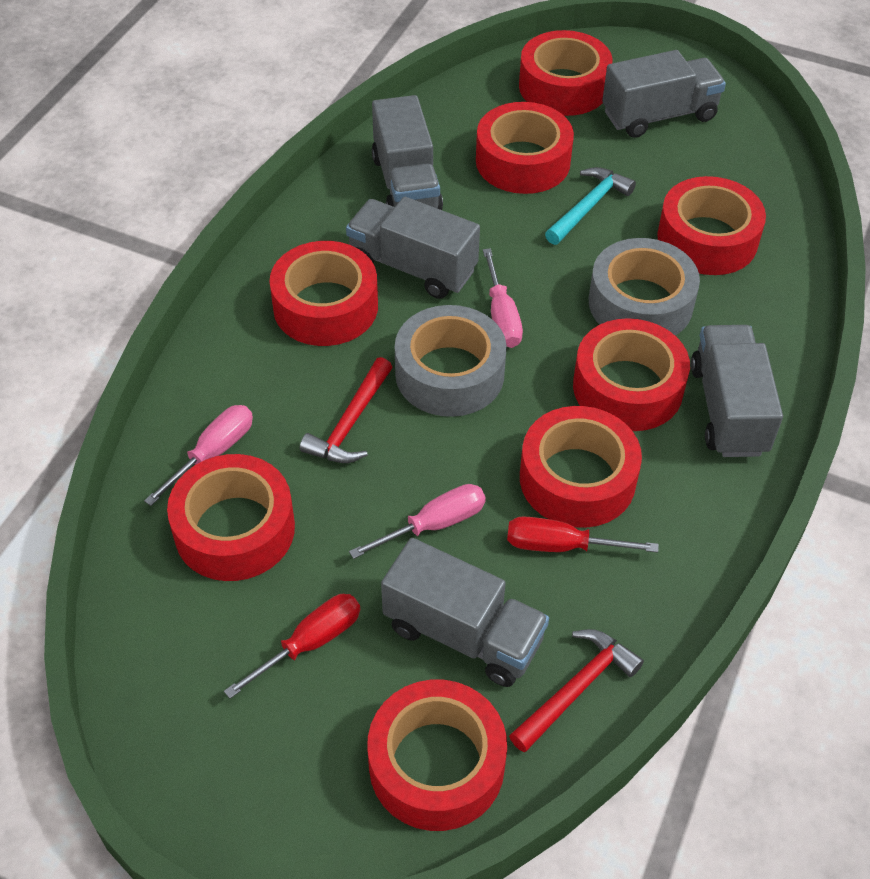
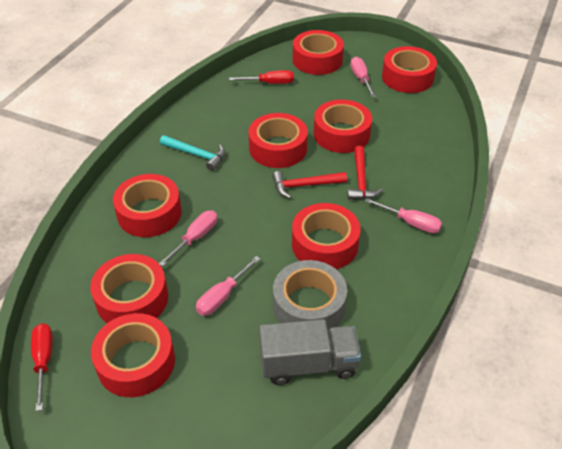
grey tape: [395,305,506,417] [589,238,700,336] = 2 -> [273,260,347,330] = 1
grey truck: [346,197,480,299] [372,95,443,210] [381,538,549,687] [602,50,726,138] [691,325,783,457] = 5 -> [259,319,361,385] = 1
pink screwdriver: [144,405,253,506] [349,484,486,559] [483,248,523,348] = 3 -> [159,211,217,267] [196,256,260,316] [350,57,376,97] [365,198,442,233] = 4

